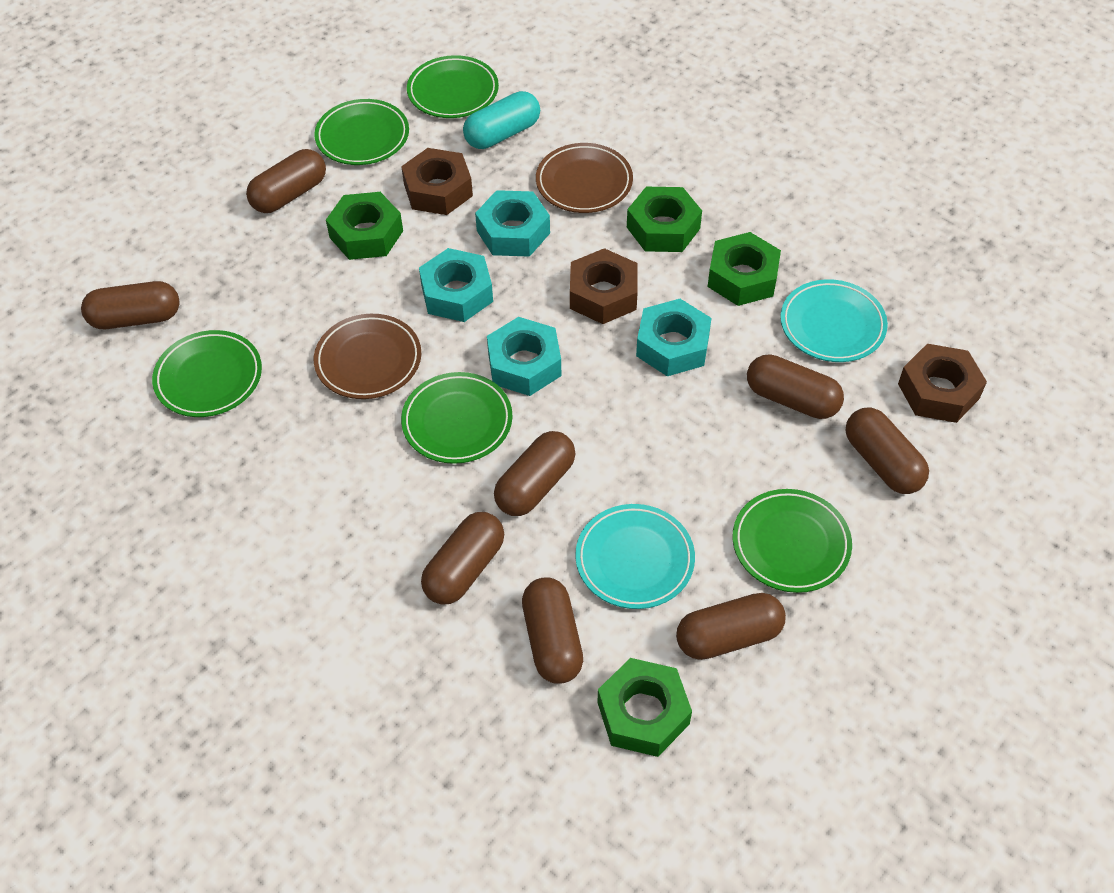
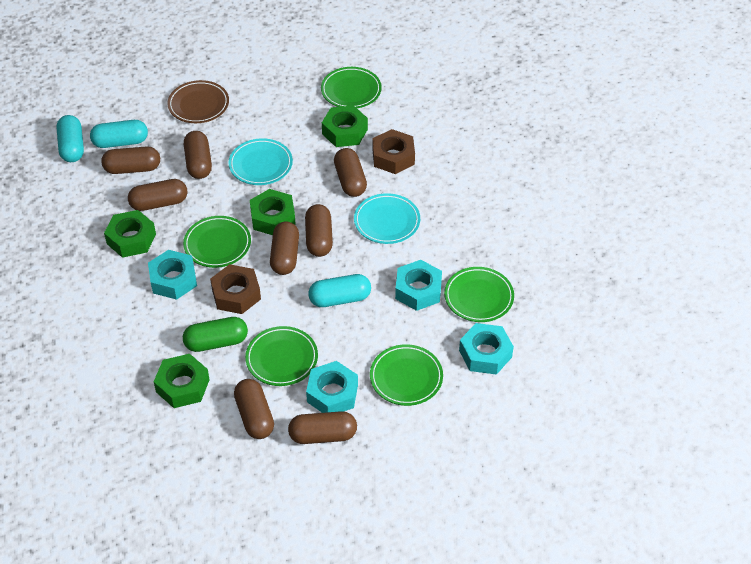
brown nut: [401,148,473,215] [570,248,638,324] [898,344,987,423] = 3 -> [210,264,261,314] [372,129,415,174] = 2
brown plate: [314,314,421,399] [536,143,633,213] = 2 -> [167,80,229,123] = 1
green capsule: none = 0 -> [183,317,248,352] = 1
turquoise capsule: [463,91,540,149] = 1 -> [56,115,84,162] [90,120,148,148] [308,274,371,307] = 3

